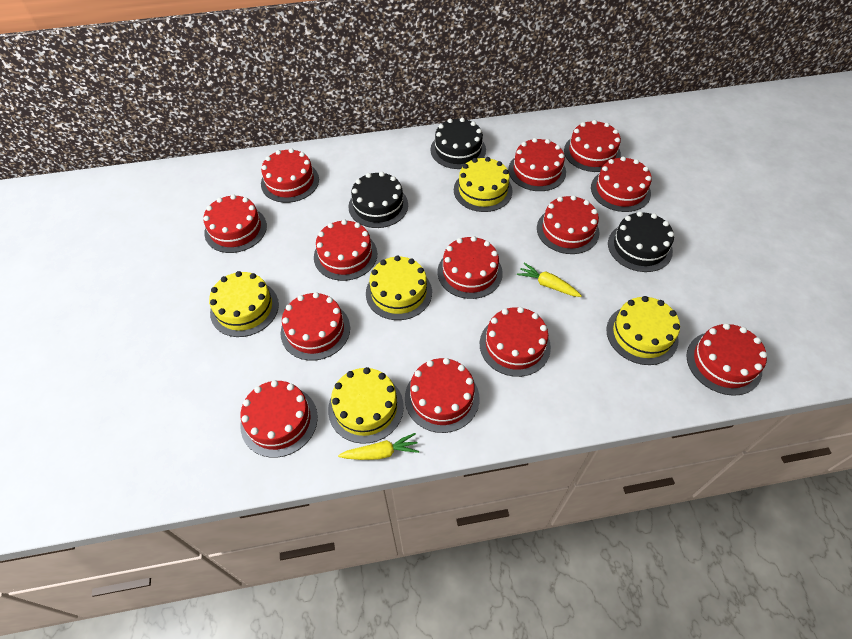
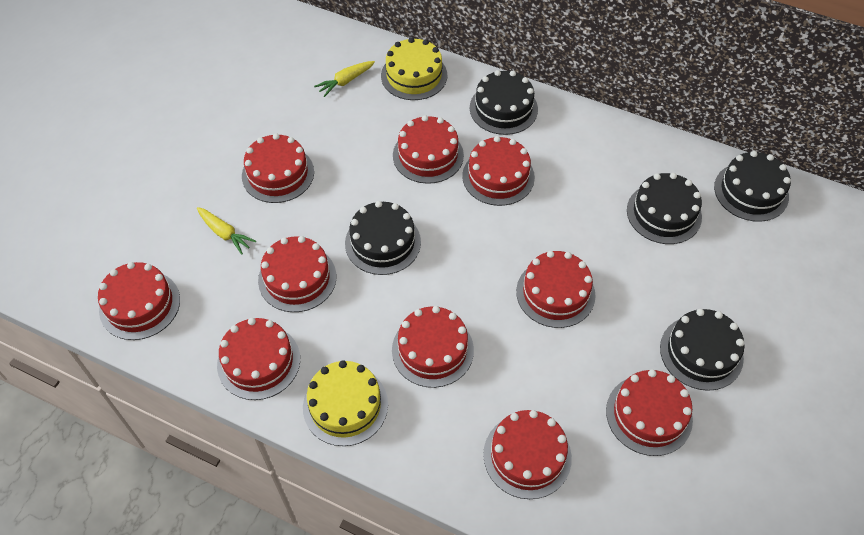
black cake: [348,172,408,228] [430,118,486,169] [608,211,674,272] = 3 -> [345,201,421,275] [470,70,538,135] [627,173,702,244] [660,309,745,391] [714,151,791,222] = 5
red cake: [203,194,267,253] [241,380,318,458] [261,148,319,203] [280,292,350,361] [314,219,377,281] [405,358,479,433] [438,236,503,299] [480,307,551,377] [508,138,566,191] [537,195,599,254] [564,120,621,172] [591,156,652,212] [686,323,767,396] = 13 -> [98,262,180,340] [217,318,300,400] [242,133,314,203] [258,236,336,312] [392,306,474,388] [393,115,464,184] [462,136,535,206] [483,410,572,499] [516,251,596,328] [606,369,693,456] = 10
yellow cake: [209,271,279,337] [328,367,404,444] [366,255,432,320] [454,157,513,212] [606,296,680,365] = 5 -> [303,360,388,446] [381,37,447,100] = 2

